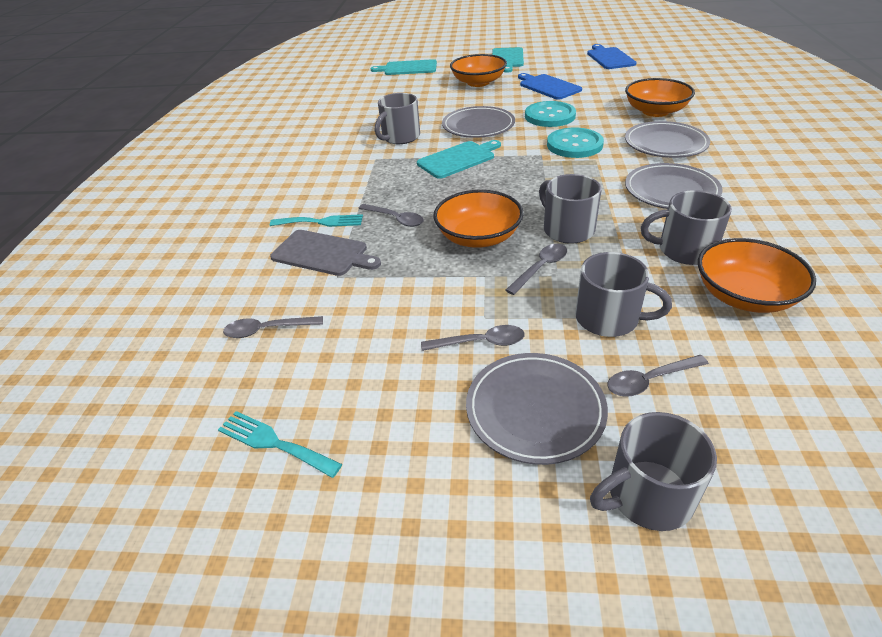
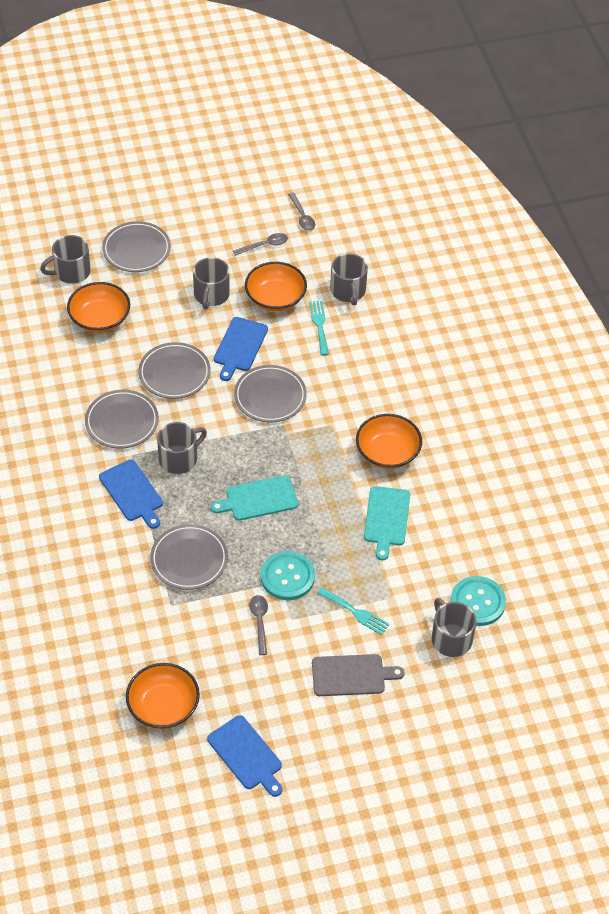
blue cutting board: [518,73,582,100] [587,44,637,69] = 2 -> [99,459,163,529] [207,715,282,797] [214,317,268,381] = 3
grey plate: [442,106,515,138] [466,353,608,465] [625,121,710,158] [625,163,722,209] = 4 -> [85,390,159,449] [102,221,171,272] [139,342,211,399] [150,524,228,590] [234,365,307,422] = 5
grey spoon: [223,316,323,338] [358,204,424,227] [421,325,525,351] [505,244,567,295] [607,355,709,397] = 5 -> [233,233,288,256] [249,595,268,655] [288,192,315,231] = 3
turquoise cutting board: [370,59,437,75] [417,140,501,179] [492,47,524,73] = 3 -> [211,475,298,521] [364,486,410,560] = 2

